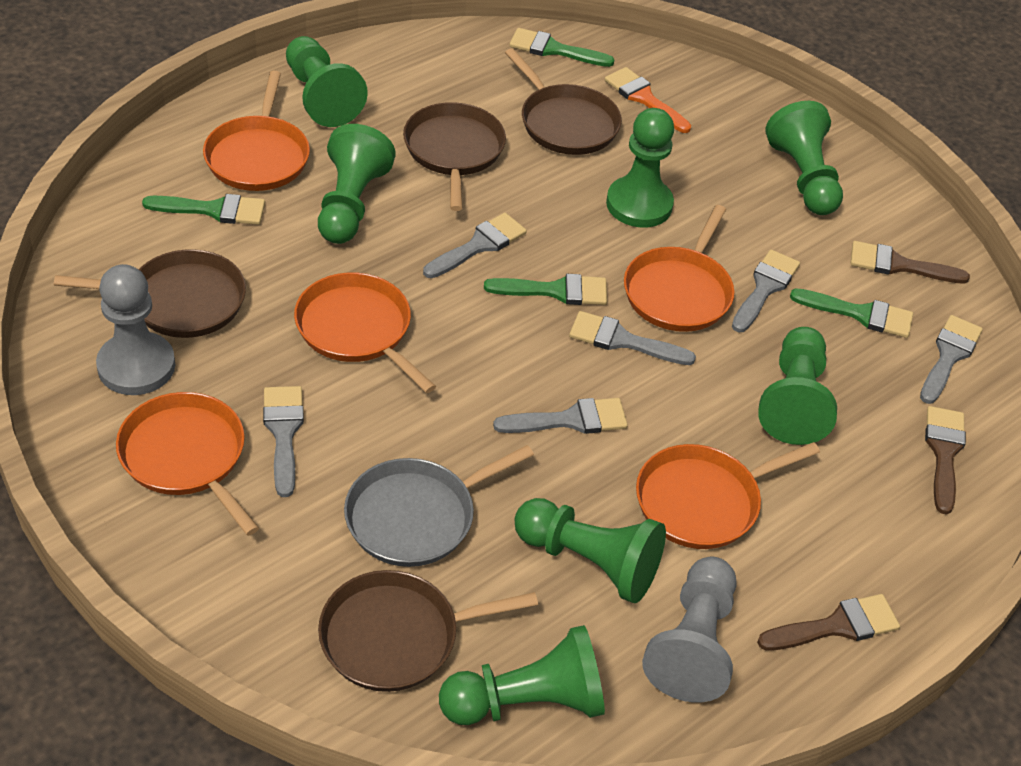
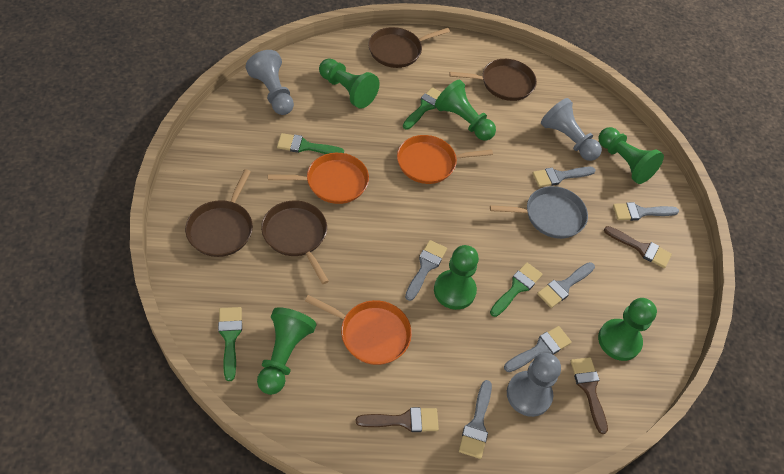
green pawn: [286,36,368,127] [318,124,396,244] [439,625,605,725] [515,498,666,603] [606,108,674,227] [758,327,837,445] [765,101,843,215] = 7 -> [257,307,316,395] [319,58,380,109] [434,245,479,310] [435,80,496,141] [598,127,664,184] [598,298,657,361] = 6
grey pawn: [96,264,175,395] [642,557,736,703] = 2 -> [246,50,294,115] [507,353,561,417] [541,98,602,161] = 3
orange brush: [605,67,691,133] = 1 -> none = 0
orange pan: [116,392,259,536] [203,71,310,191] [294,272,436,393] [624,205,734,332] [636,442,820,549] = 5 -> [268,153,369,204] [305,295,412,365] [397,135,493,184] = 3

